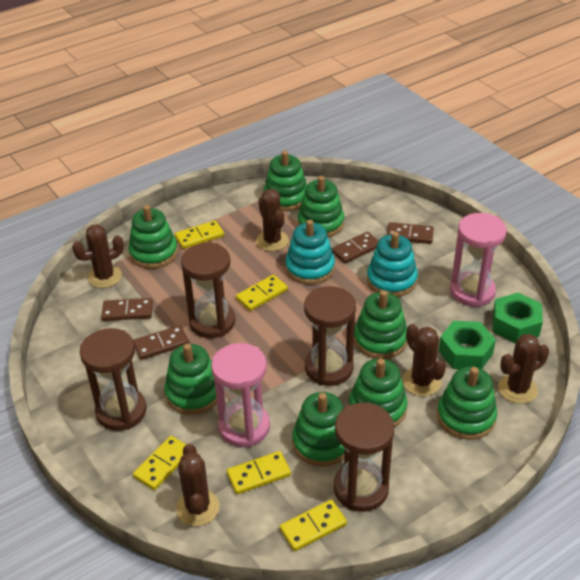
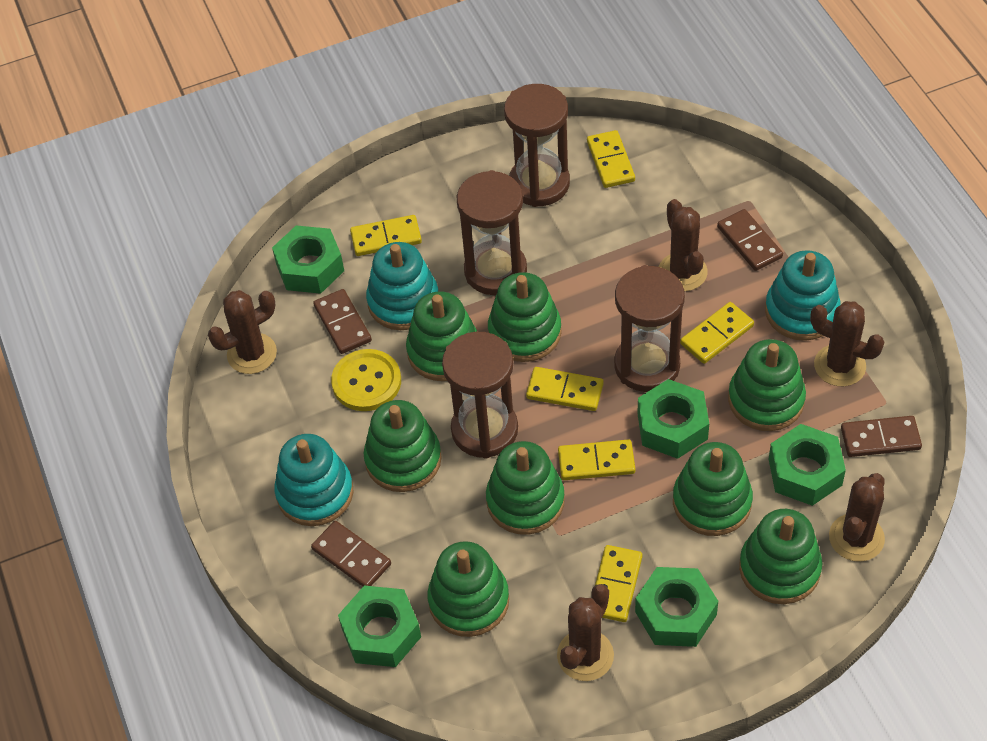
green nut: [439,321,496,369] [493,293,543,343] = 2 -> [272,225,344,294] [338,586,421,667] [635,567,718,647] [637,379,709,459] [769,424,846,506] = 5
pink hourglass: [211,343,270,447] [450,213,507,307] = 2 -> none = 0
turquoise stacking toy: [285,220,335,284] [367,232,418,297] = 2 -> [274,434,353,526] [366,242,438,330] [765,250,841,341] = 3
yellow button: none = 0 -> [331,349,401,411] = 1
yellow domino: [133,436,186,490] [175,221,224,249] [227,451,291,494] [236,275,288,311] [280,500,347,551] = 5 -> [350,215,422,256] [526,367,604,411] [558,439,635,480] [587,130,635,188] [595,545,642,622] [680,302,754,364] = 6

